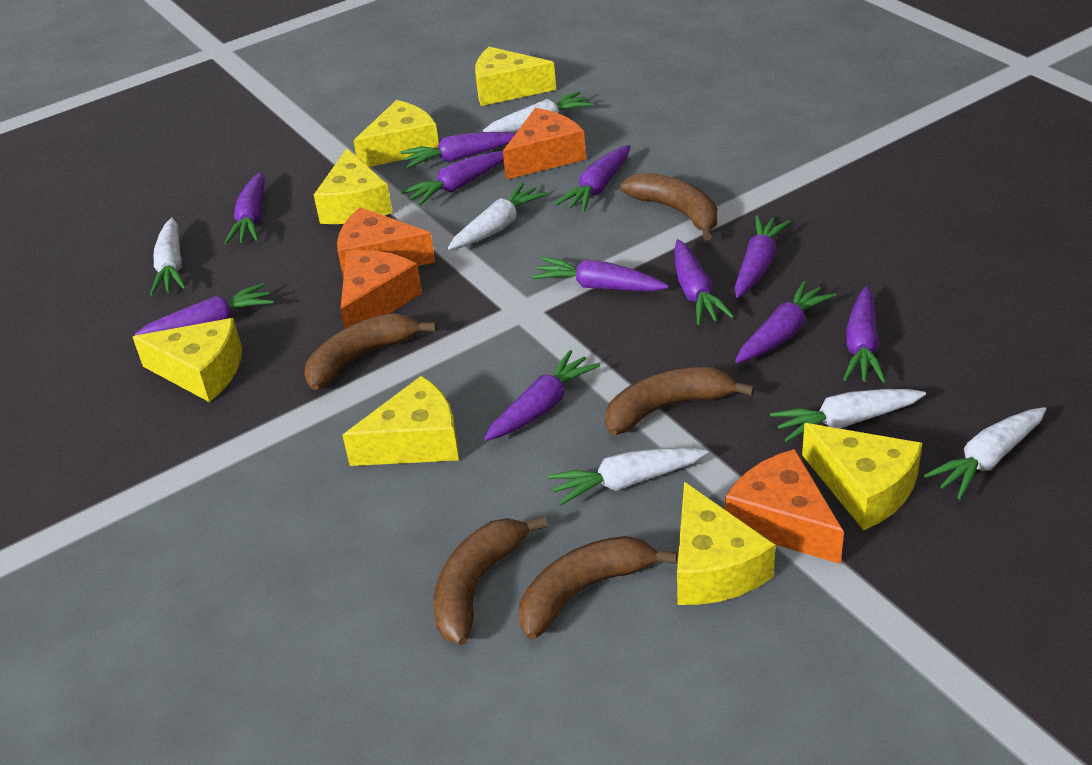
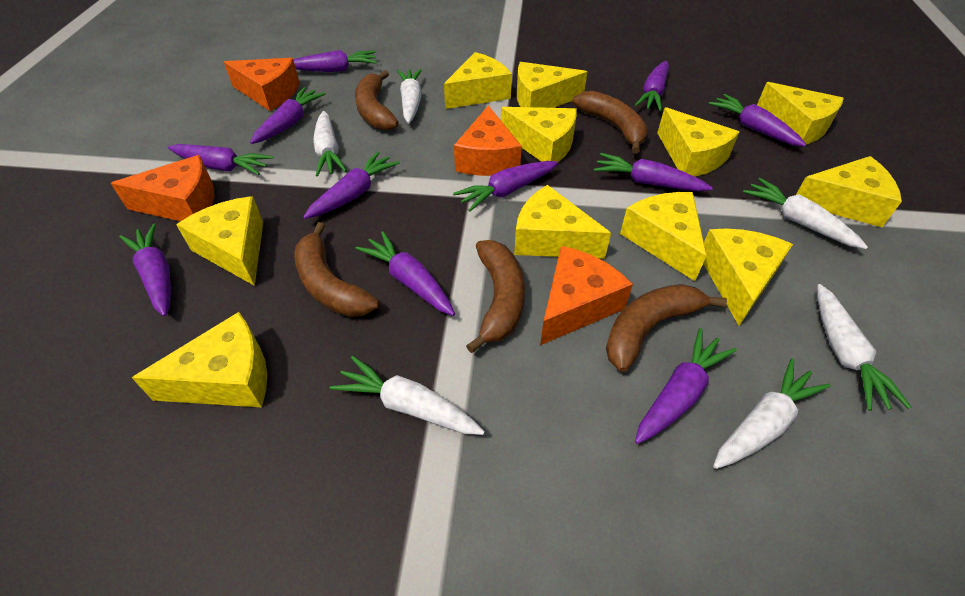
yellow cheese: [133,318,242,402] [314,148,393,224] [342,376,459,466] [353,100,439,167] [475,47,556,106] [677,482,775,605] [802,423,923,531] = 7 -> [132,312,267,408] [176,196,263,286] [444,52,512,109] [501,107,577,162] [514,185,611,259] [517,62,587,108] [620,192,707,281] [657,107,739,177] [703,228,793,326] [757,82,844,145] [796,156,902,227] = 11

